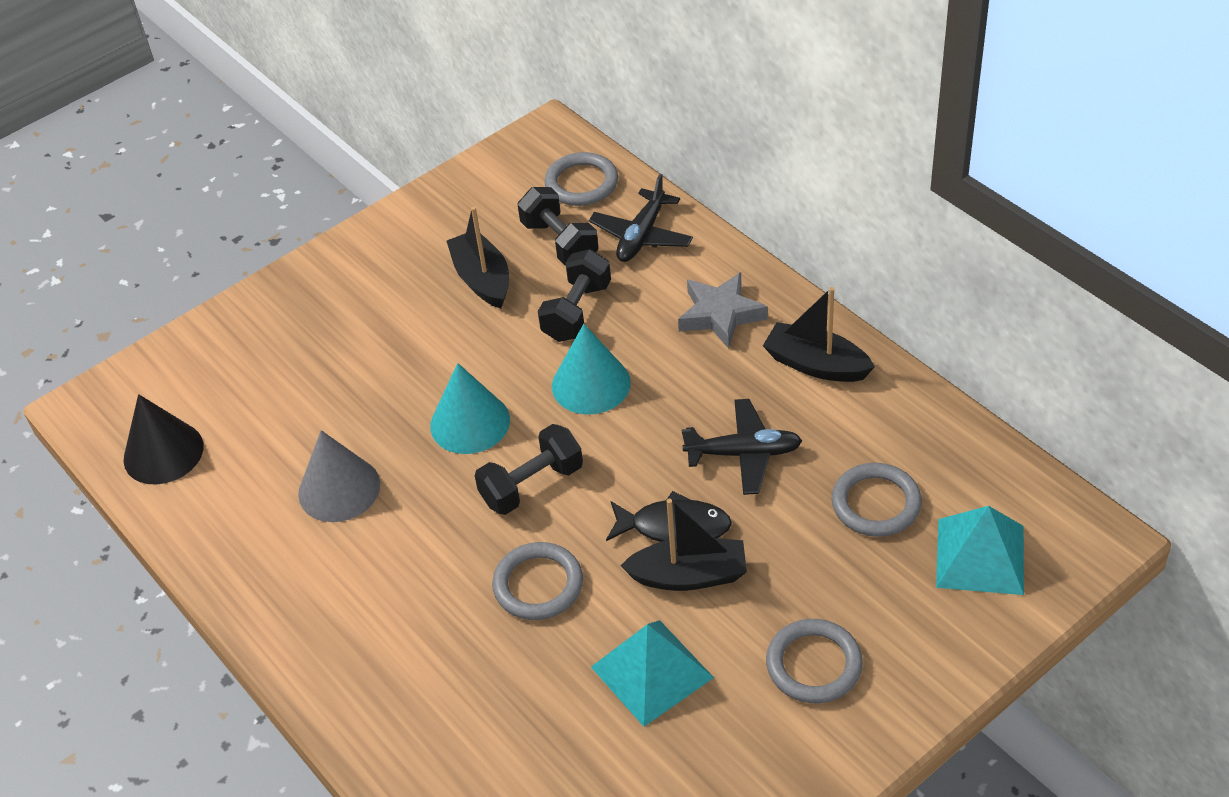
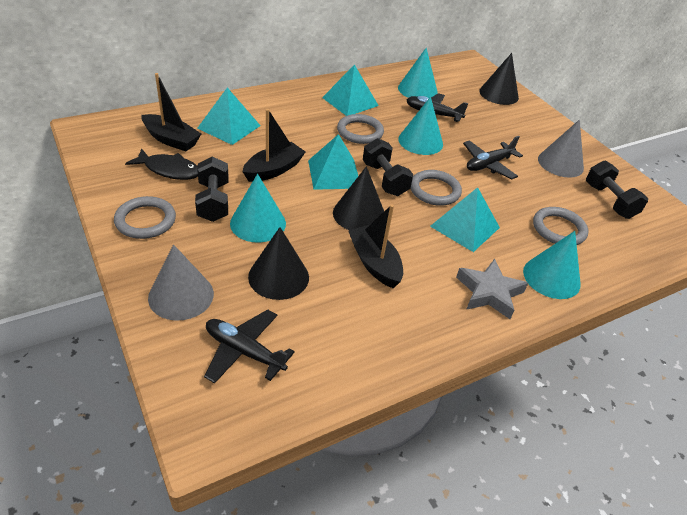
black cone: [124,394,204,484] = 1 -> [248,227,309,300] [333,166,384,230] [479,53,519,105] = 3
black plane: [589,174,693,262] [682,399,802,495] = 2 -> [204,309,295,383] [407,93,468,122] [463,136,523,179] = 3
grey cone: [298,430,380,522] = 1 -> [148,244,214,321] [538,119,584,178] = 2
turquoise cone: [430,363,510,454] [552,324,631,415] = 2 -> [230,174,286,243] [398,48,438,98] [398,97,443,155] [523,231,581,299] = 4
turquoise pyramid: [591,620,714,727] [936,506,1024,595] = 2 -> [197,87,261,145] [308,134,358,190] [322,64,379,116] [430,187,500,252] = 4

